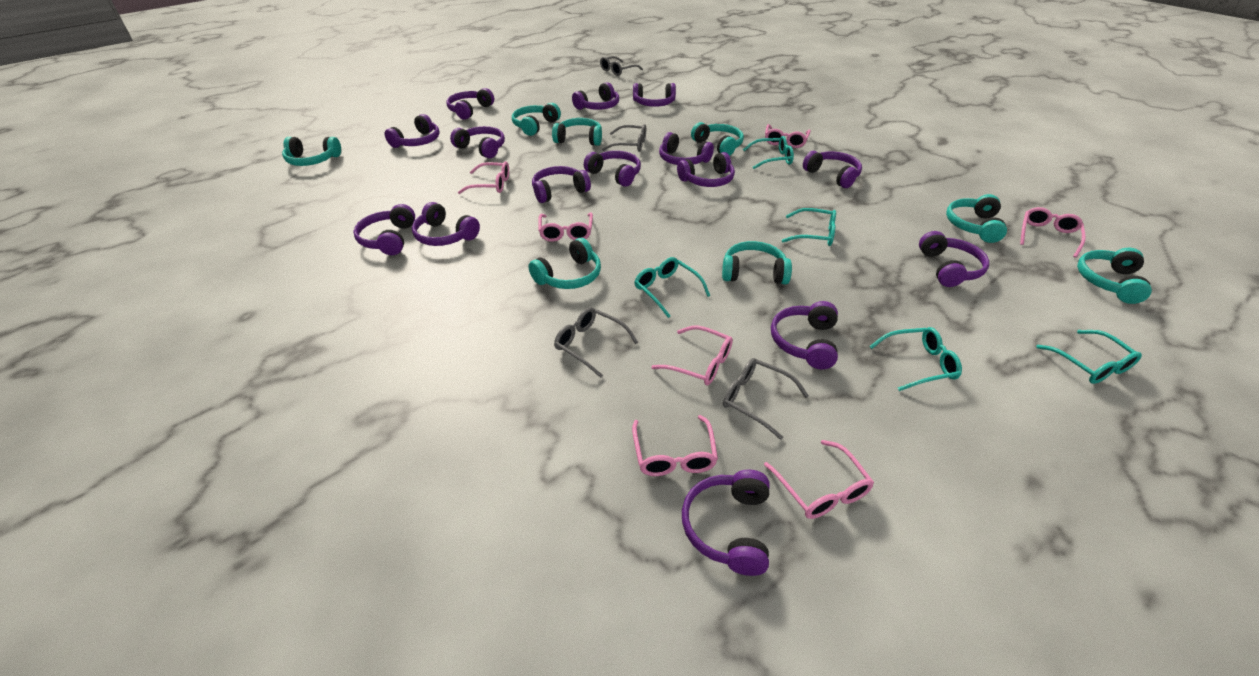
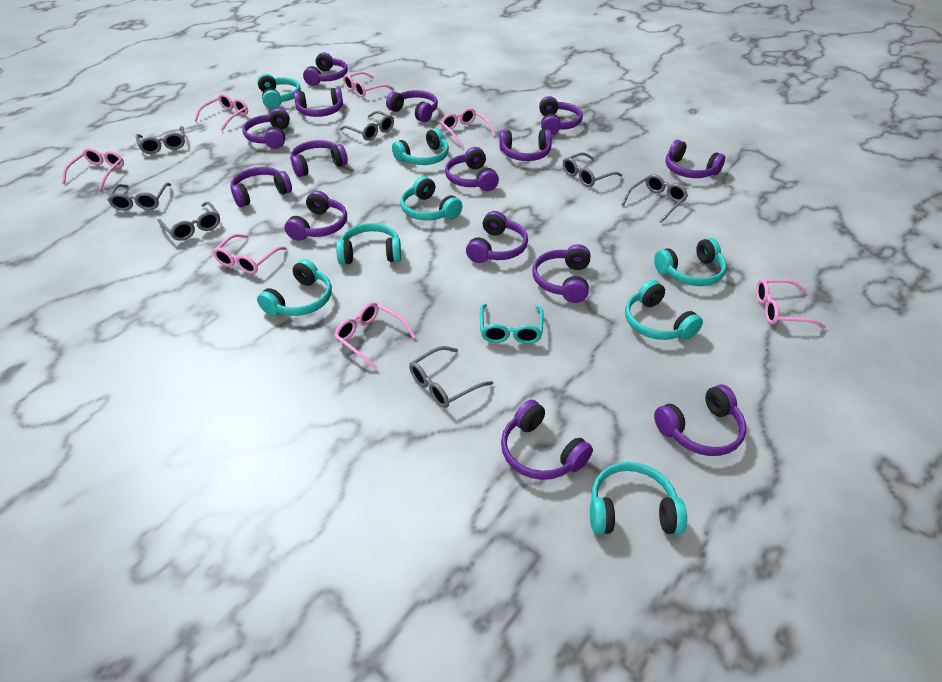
grey glasses: [554,307,638,378] [600,56,643,76] [602,124,646,152] [723,358,809,440] = 4 -> [108,183,171,211] [136,126,185,154] [157,201,220,241] [340,111,394,141] [409,346,493,408] [563,152,622,187] [622,174,688,223] = 7
turquoise glasses: [634,257,710,318] [743,136,794,169] [782,208,836,246] [869,327,962,391] [1036,330,1142,384] = 5 -> [480,304,544,344] = 1

